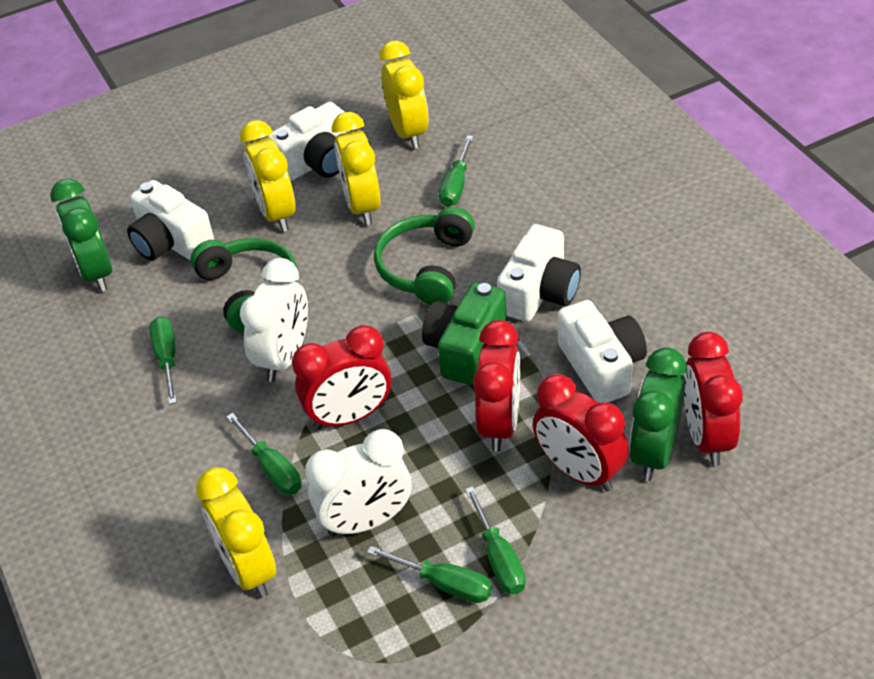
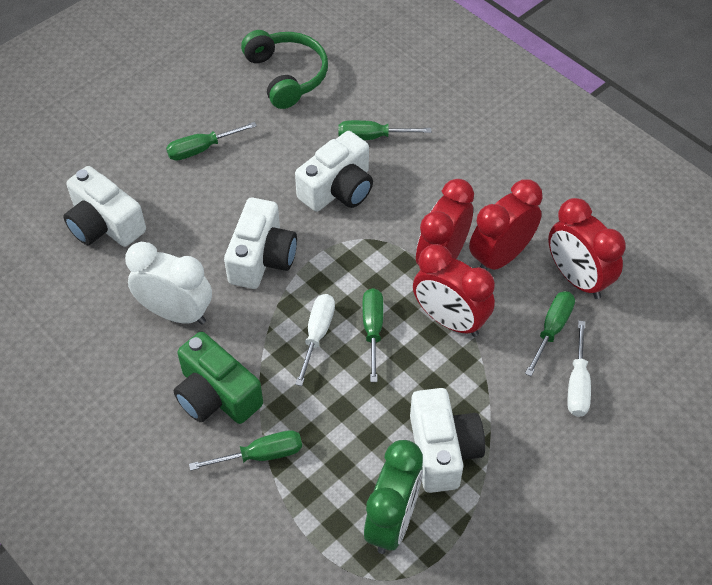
green clock: [50,178,112,292] [629,347,687,481] = 2 -> [364,440,423,554] = 1
green headphones: [191,238,297,332] [374,207,475,305] = 2 -> [241,30,328,109] = 1
white clock: [240,258,308,382] [305,429,412,536] = 2 -> [125,242,212,324] = 1
white screwdriver: none = 0 -> [295,294,335,386] [568,321,591,417] = 2
yellow clock: [196,467,276,598] [240,120,296,232] [332,112,380,225] [380,41,429,149] = 4 -> none = 0

